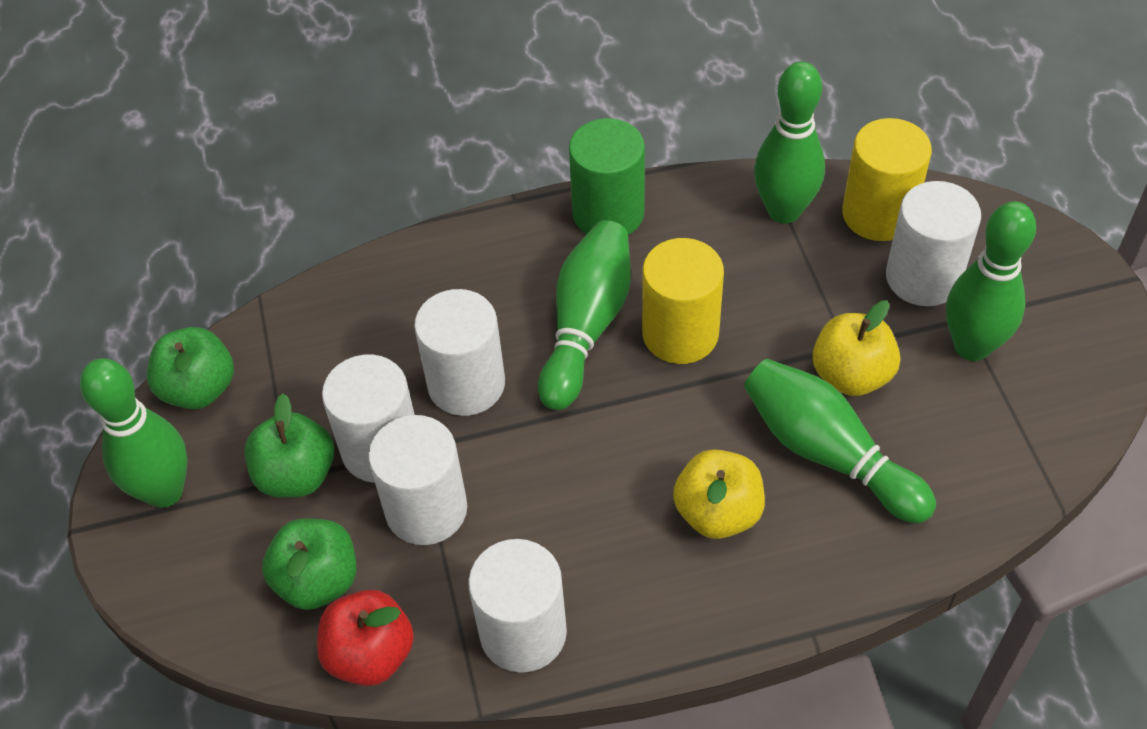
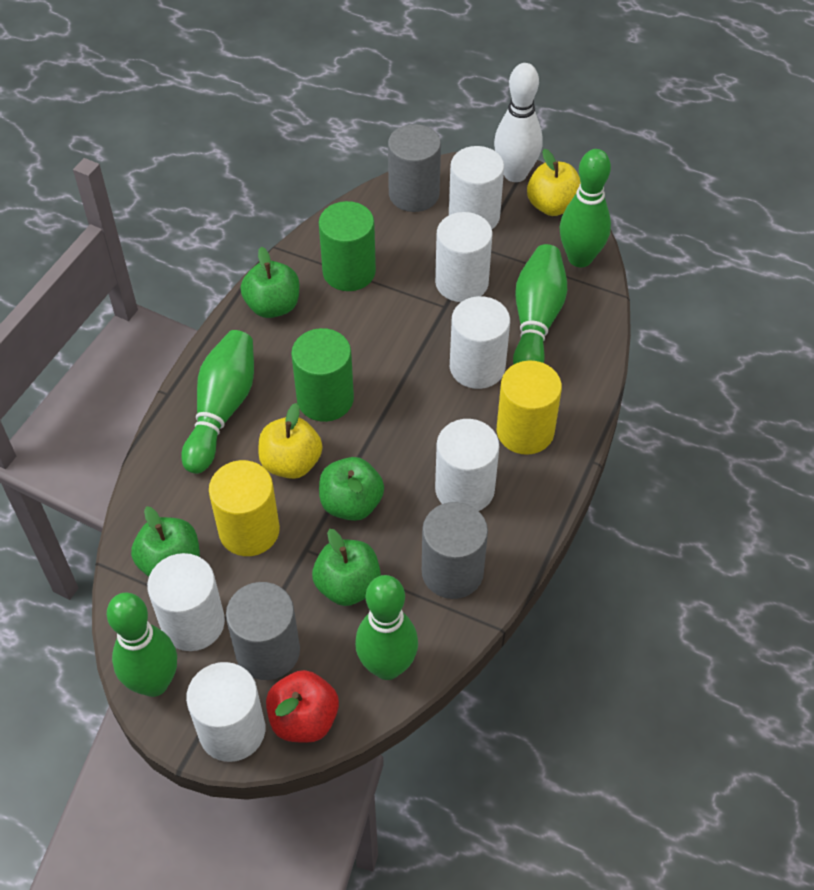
green apple: [147,327,234,409] [244,394,334,498] [262,518,356,610] = 3 -> [131,506,200,577] [240,247,299,318] [312,529,381,606] [319,457,384,521] = 4
green cylinder: [569,118,645,235] = 1 -> [291,328,354,422] [319,201,376,291] = 2
grey cylinder: none = 0 -> [226,582,300,680] [388,124,441,212] [422,502,488,599] = 3
white bowling pin: none = 0 -> [494,63,543,182] = 1
white cylinder: [322,354,415,483] [368,415,467,545] [414,289,505,416] [468,539,567,673] [886,181,981,306] = 5 -> [147,553,225,651] [186,662,265,762] [435,212,493,302] [435,419,499,511] [449,146,504,229] [450,296,510,389] = 6

